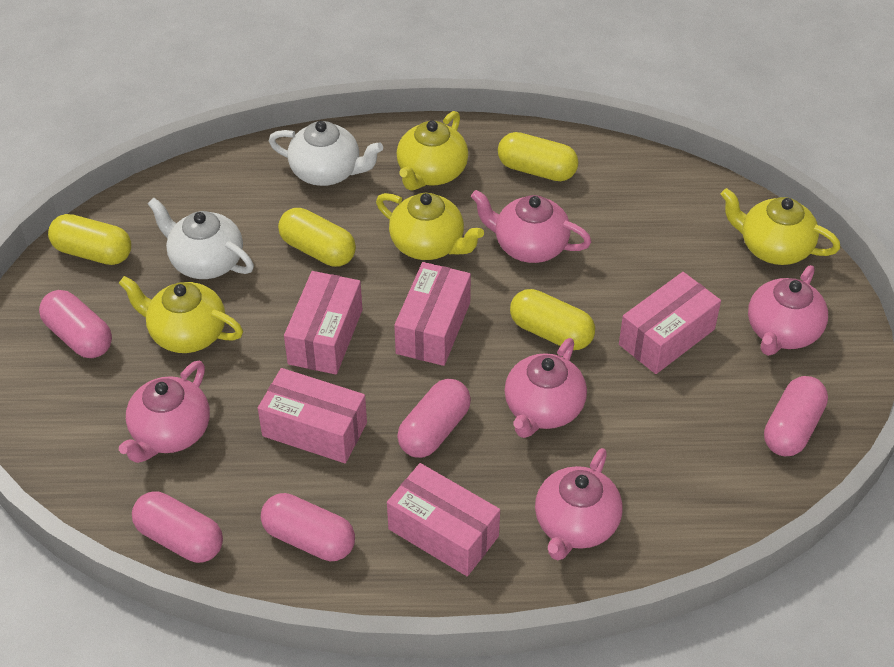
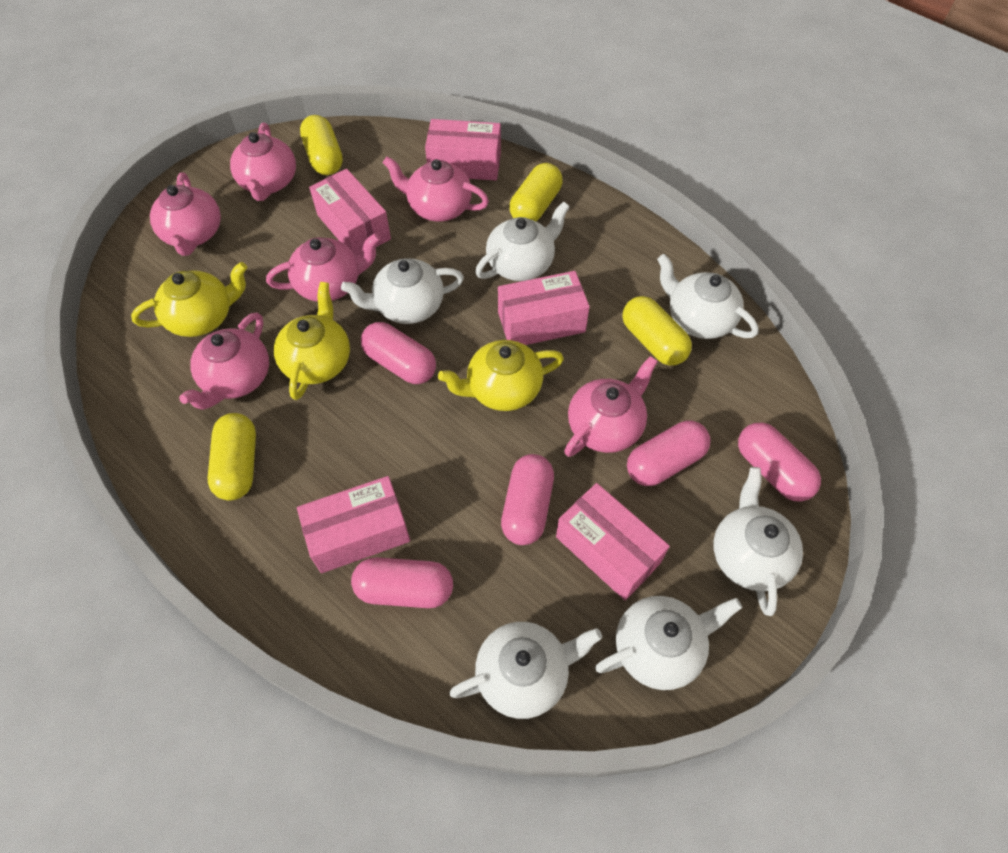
pink teapot: [119,361,210,463] [471,190,591,263] [505,338,587,438] [535,448,622,561] [748,265,828,356] = 5 -> [150,172,221,256] [179,312,269,410] [230,123,296,201] [266,233,381,302] [383,156,489,222] [564,356,658,457] = 6
white teapot: [148,198,254,279] [269,121,383,186] = 2 -> [341,258,464,324] [449,622,602,719] [475,202,570,281] [595,596,742,690] [657,254,759,339] [713,467,803,616] = 6
yellow teapot: [119,276,243,353] [376,193,484,260] [397,111,468,191] [721,188,841,265] = 4 -> [131,262,248,337] [274,282,350,400] [438,340,564,411] = 3

